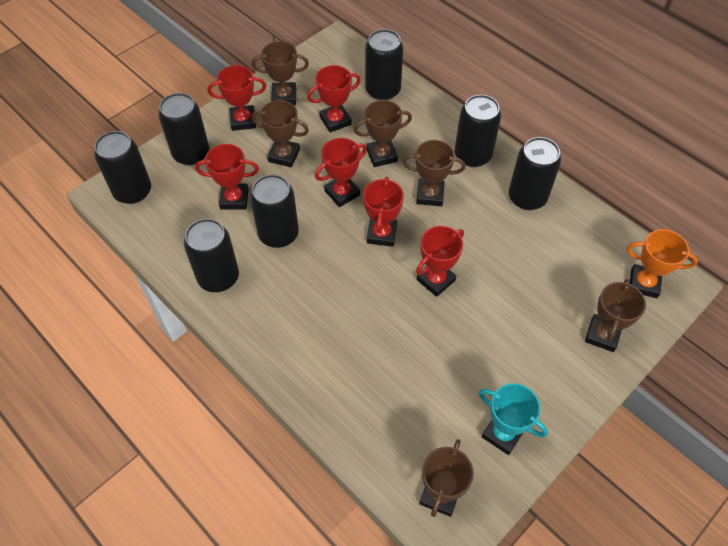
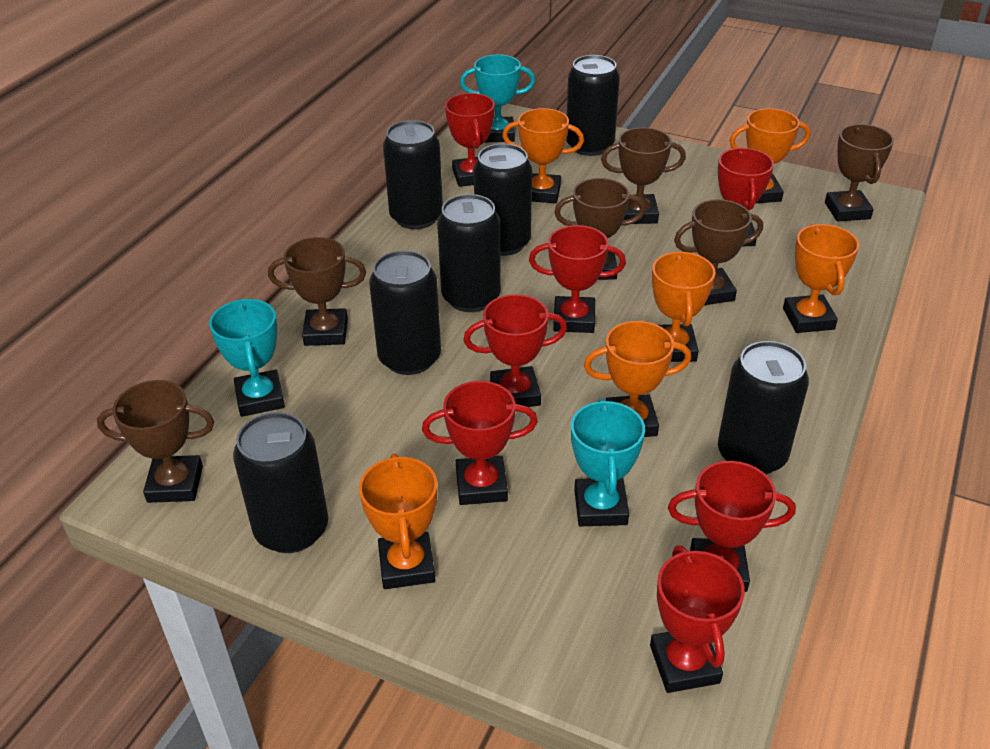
orange trophy: [626,229,698,298] = 1 -> [359,453,437,589] [502,108,584,203] [584,321,691,437] [652,251,715,362] [730,108,811,203] [783,224,859,333] = 6
red trophy: [195,144,259,210] [208,65,266,131] [307,65,361,133] [315,138,367,207] [363,177,404,247] [416,226,464,297] = 6 -> [422,381,538,505] [445,93,495,187] [463,294,567,407] [529,225,626,333] [650,545,745,693] [668,461,796,592] [718,148,774,246] = 7
turquoise trophy: [479,383,548,455] = 1 -> [209,299,285,417] [460,54,535,143] [571,398,645,526] = 3

